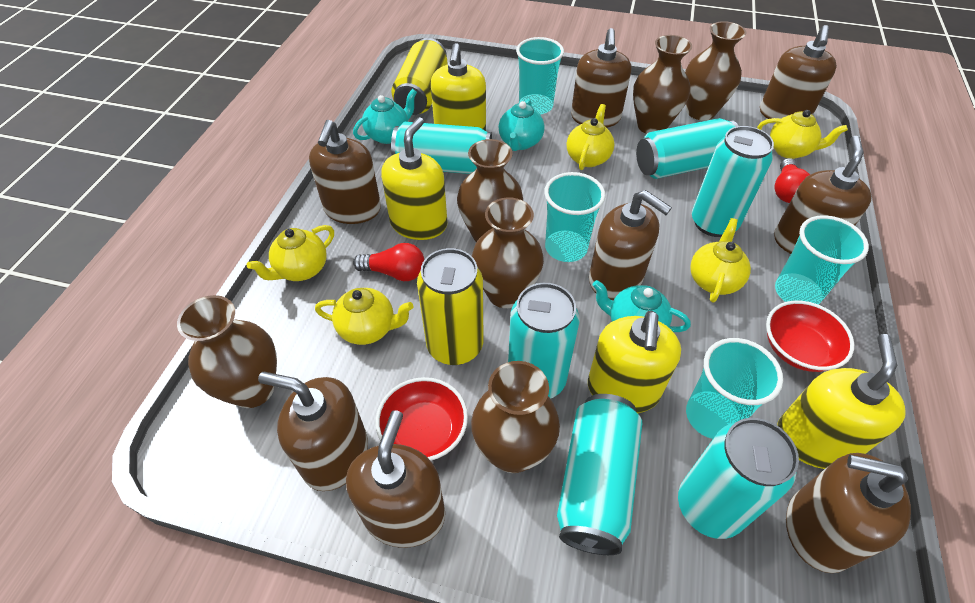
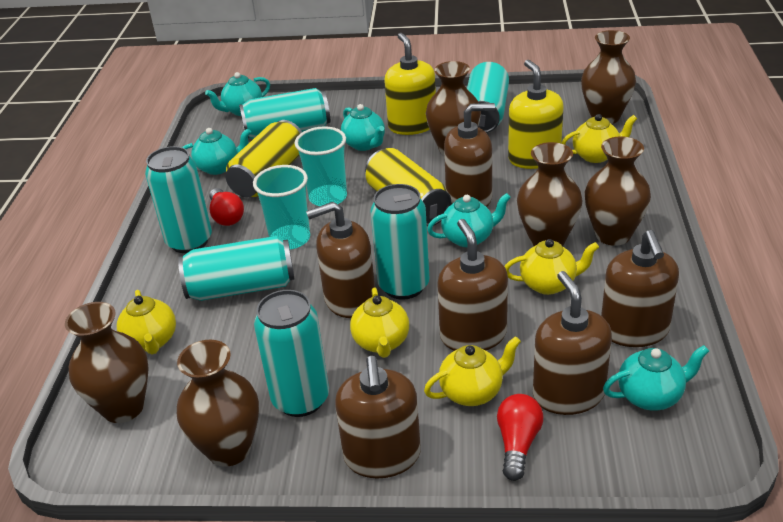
brown soap dispenser: [258,372,368,491] [309,120,381,224] [346,410,445,548] [571,28,631,128] [589,190,672,300] [760,25,837,119] [774,136,872,254] [786,453,911,573] = 8 -> [306,202,375,318] [335,356,421,478] [437,219,508,351] [444,103,495,207] [533,271,612,415] [601,230,679,347] = 6
red bowl: [376,377,468,461] [766,301,854,372] = 2 -> none = 0
turquoise cup: [516,37,564,115] [544,172,605,262] [686,338,783,439] [775,215,869,305] = 4 -> [253,165,310,249] [295,126,347,206] = 2
turquoise teapot: [353,89,417,144] [498,99,545,151] [592,280,691,332] = 3 -> [182,128,251,175] [205,72,270,116] [341,104,385,151] [427,193,511,247] [603,345,709,411] = 5
yellow soap dispenser: [381,117,448,240] [431,43,486,131] [588,311,681,413] [777,334,906,469] = 4 -> [384,33,436,135] [508,60,563,169] = 2

